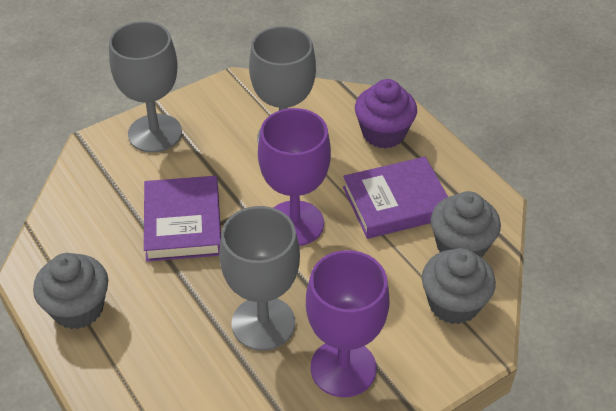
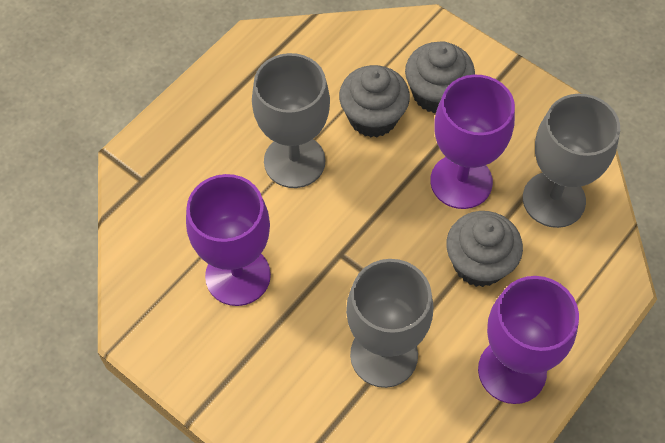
purple book: [144,176,221,262] [343,157,448,239] = 2 -> none = 0
purple cupcake: [355,79,417,148] = 1 -> none = 0
purple goblet: [258,108,331,246] [306,250,390,397] = 2 -> [186,174,271,306] [430,75,515,209] [478,276,579,404] = 3

